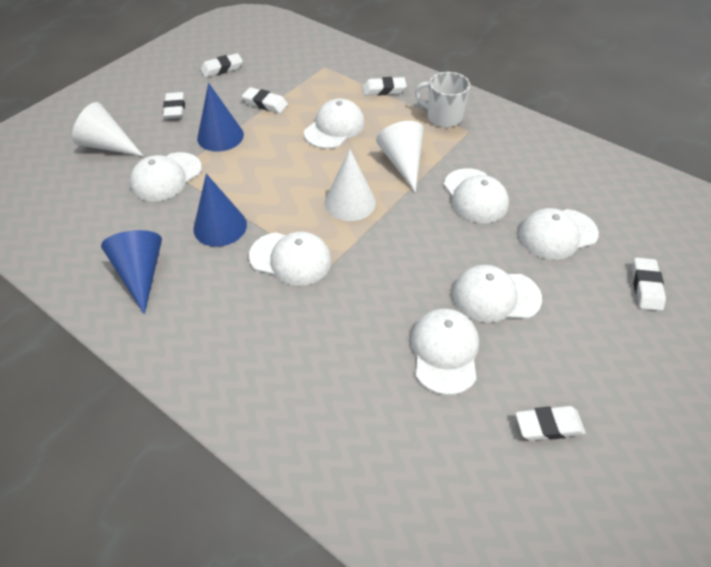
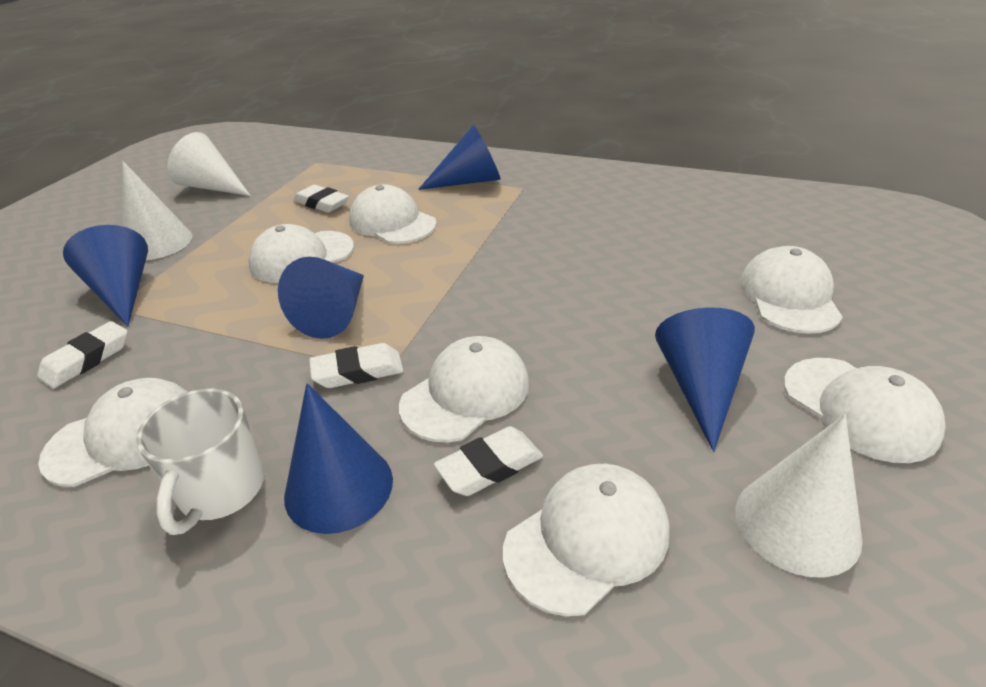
blue cone: [101,230,162,314] [193,174,247,247] [197,83,244,152] = 3 -> [63,225,148,326] [278,257,364,339] [284,383,393,534] [418,125,501,190] [655,307,755,452] = 5
white eraser: [163,92,185,119] [201,53,243,77] [242,87,288,113] [363,77,407,96] [515,406,586,441] [632,258,666,311] = 6 -> [37,321,128,389] [294,185,349,213] [309,343,404,388] [434,426,543,496] = 4

